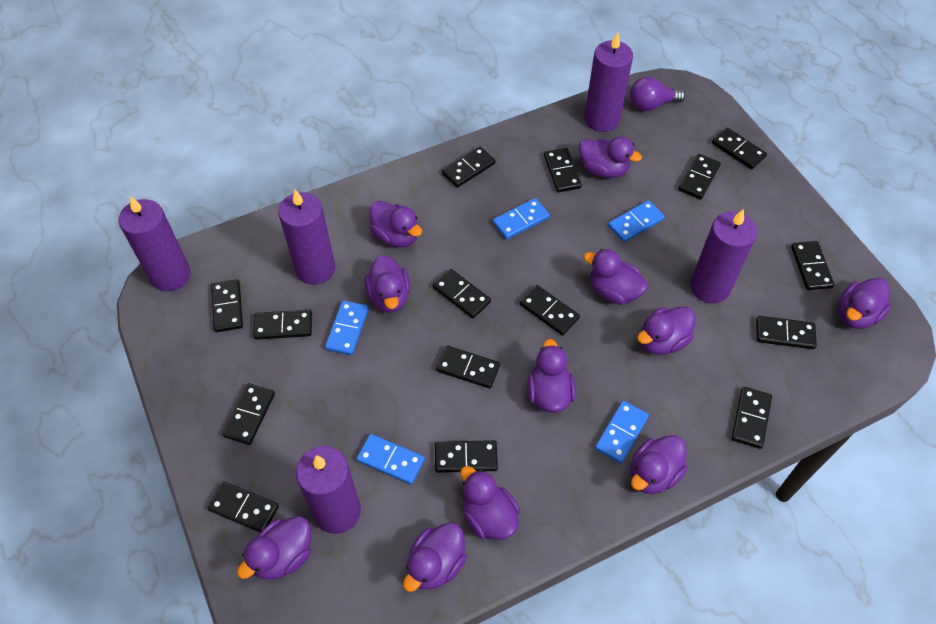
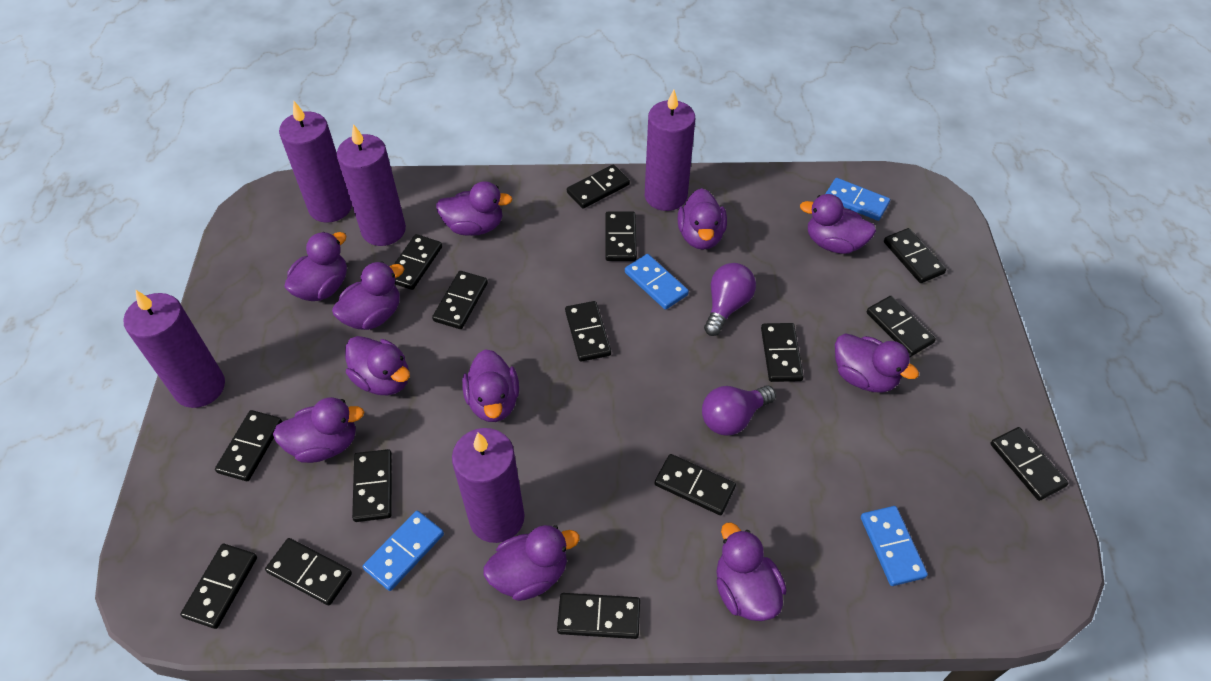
blue domino: [325,300,369,355] [356,434,425,485] [493,198,550,240] [595,401,649,464] [608,200,665,243] = 5 -> [363,511,444,591] [625,254,689,310] [825,178,890,221] [861,506,928,586] = 4
purple light bulb: [630,77,685,111] = 1 -> [702,385,776,435] [704,263,756,336] = 2

